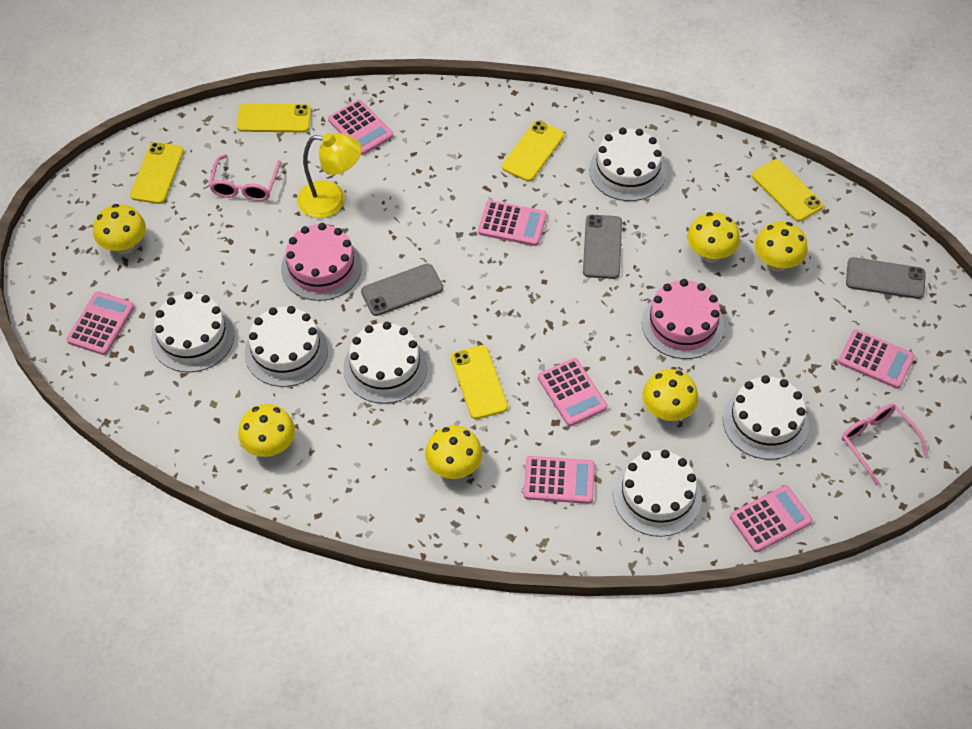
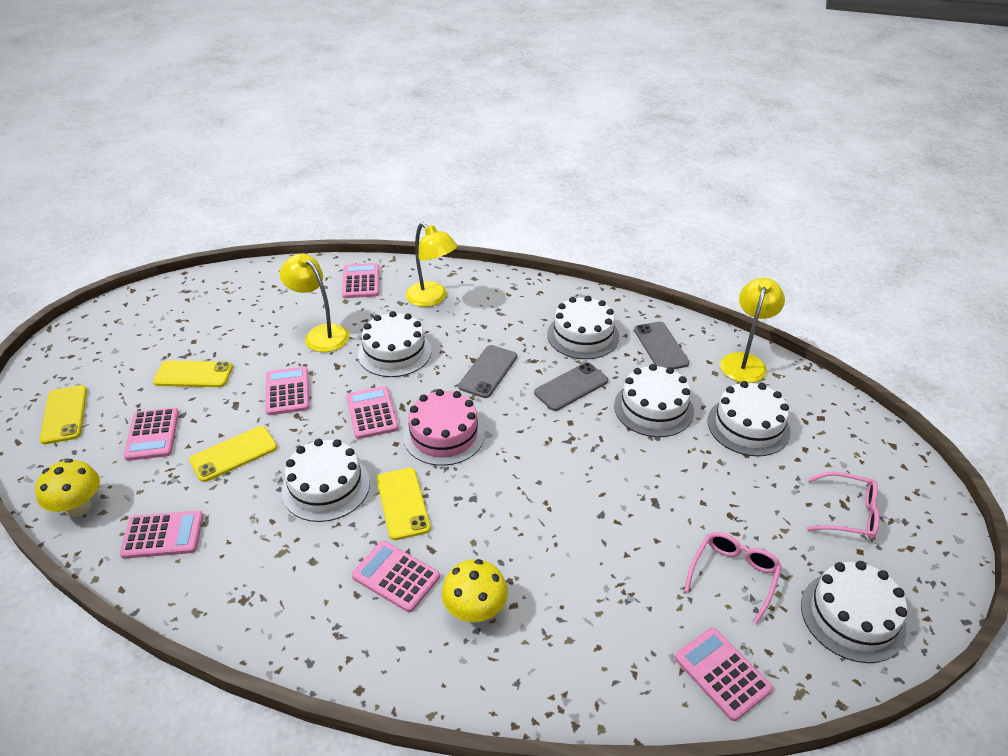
pink cake: [281,223,362,301] [642,279,725,359] = 2 -> [403,389,485,466] = 1
yellow lamp: [297,133,362,218] = 1 -> [280,254,349,352] [406,223,458,307] [720,278,785,383] = 3
yellow mushroom: [93,204,146,254] [238,404,295,457] [425,425,483,479] [642,369,698,421] [687,212,740,263] [755,221,808,272] = 6 -> [35,459,100,517] [442,559,508,623] = 2
yellow phone: [130,142,184,204] [237,104,311,132] [451,345,508,419] [502,121,564,181] [752,159,823,222] = 5 -> [40,385,87,444] [153,361,233,387] [189,426,277,482] [377,468,431,540] = 4

